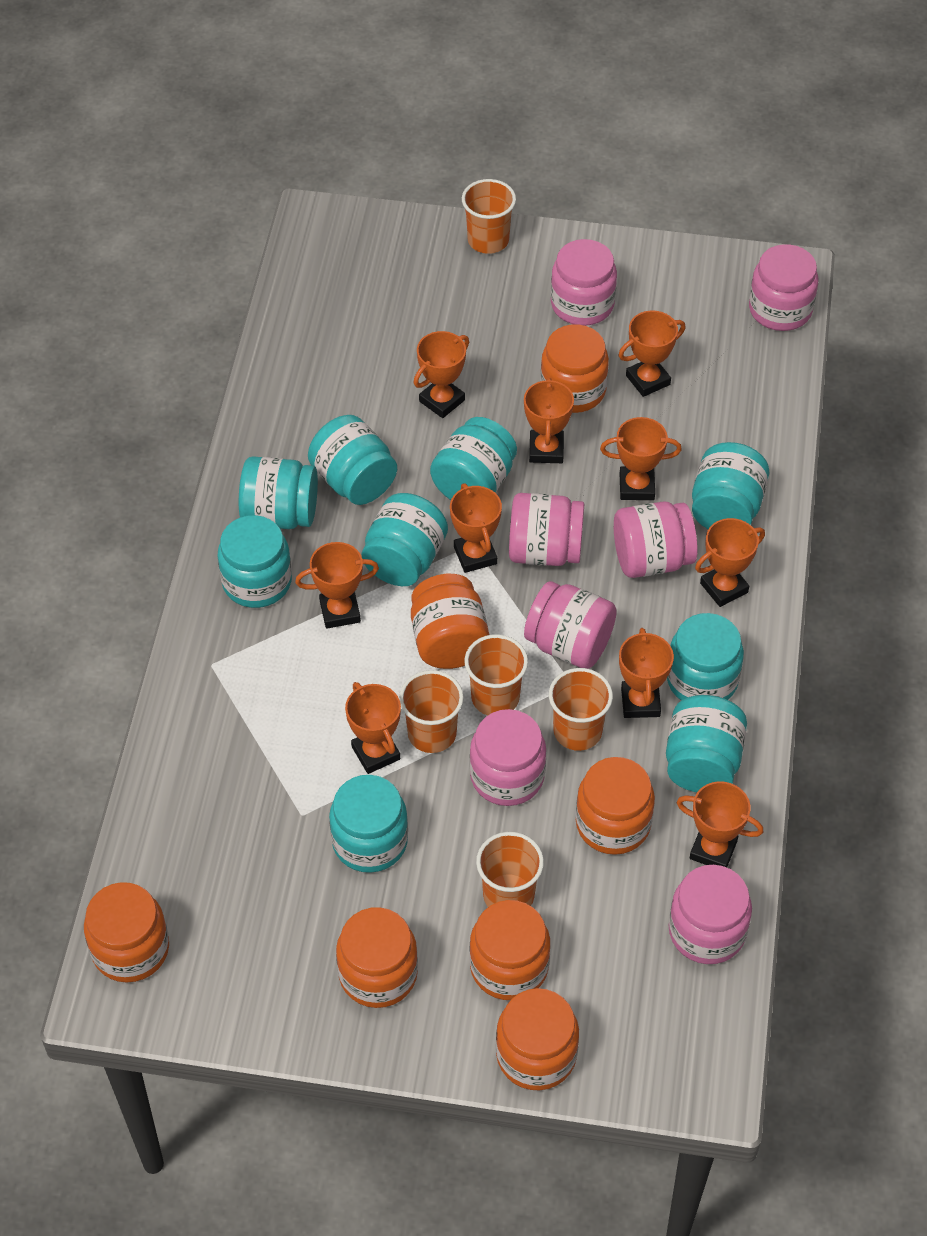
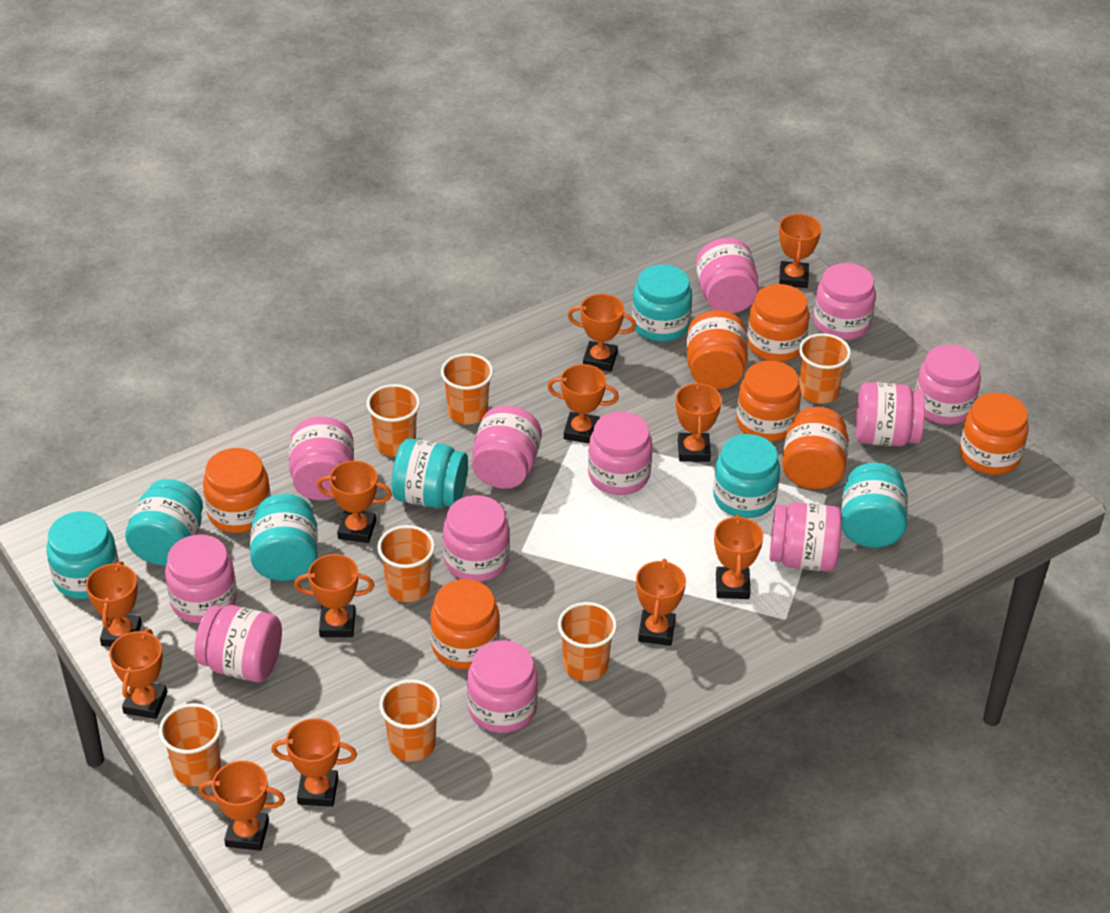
orange cup: [399,670,464,753] [462,179,516,254] [464,634,528,715] [476,832,544,907] [549,668,613,751] = 5 -> [159,703,222,786] [367,384,420,457] [377,525,435,602] [379,679,441,762] [441,353,493,425] [558,602,617,681] [799,333,851,404] = 7
orange trophy: [295,542,379,629] [345,682,401,774] [413,331,469,418] [450,483,502,573] [524,377,574,463] [600,417,682,500] [619,310,686,397] [619,628,674,718] [676,781,764,868] [695,518,765,607] = 10 -> [86,561,142,647] [109,629,167,719] [199,761,285,851] [271,718,357,807] [294,554,374,637] [317,461,392,543] [547,364,619,443] [568,294,636,372] [636,559,686,646] [676,382,722,462] [714,515,763,599] [779,213,821,288] = 12
pink jar: [470,709,546,806] [509,493,584,566] [524,581,617,669] [551,239,617,326] [614,502,698,578] [669,865,752,964] [749,244,818,331] = 7 -> [165,535,237,623] [195,605,282,682] [289,417,354,501] [443,495,510,582] [467,640,538,733] [472,405,542,489] [588,412,653,495] [696,238,758,313] [770,502,842,572] [813,263,876,340] [856,382,925,446] [916,344,981,425] = 12
turquoise jar: [218,515,292,608] [239,456,318,529] [308,415,397,505] [329,775,408,873] [362,493,448,586] [430,417,517,500] [666,695,747,792] [667,613,744,700] [692,442,769,529] = 9 -> [47,511,119,599] [125,479,203,566] [250,494,318,581] [391,438,468,508] [632,265,692,342] [713,434,780,518] [841,463,908,548] = 7

